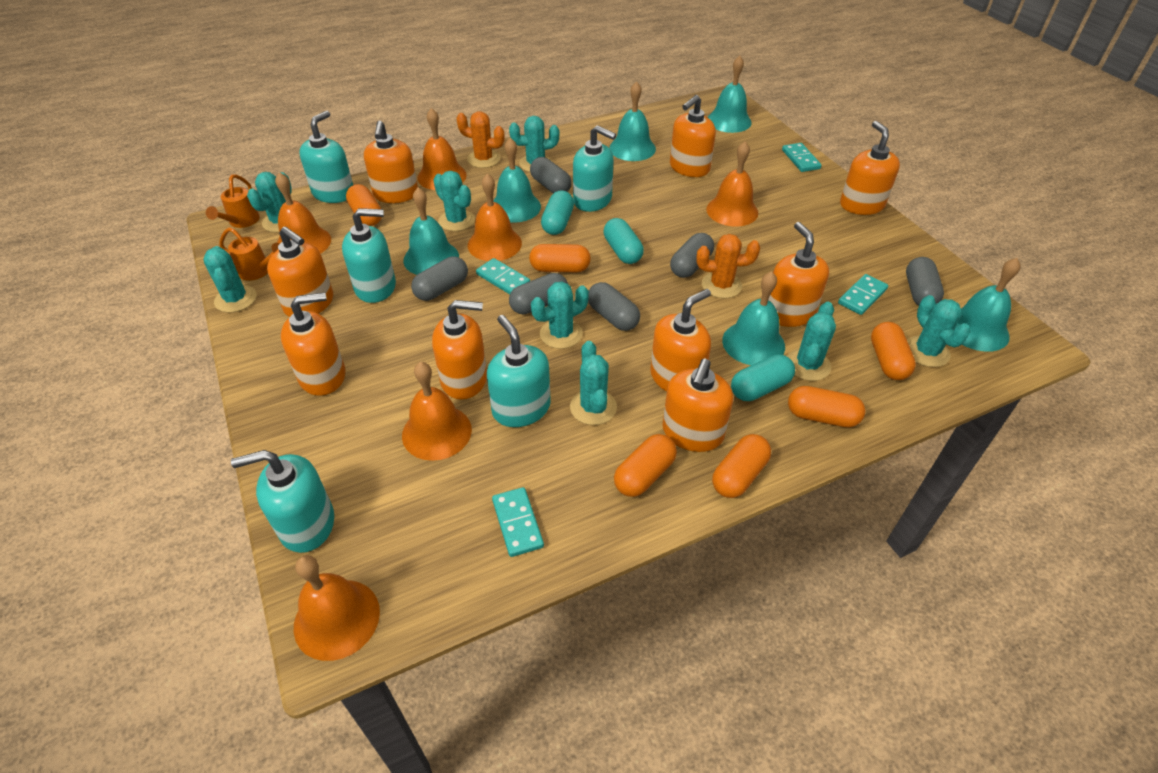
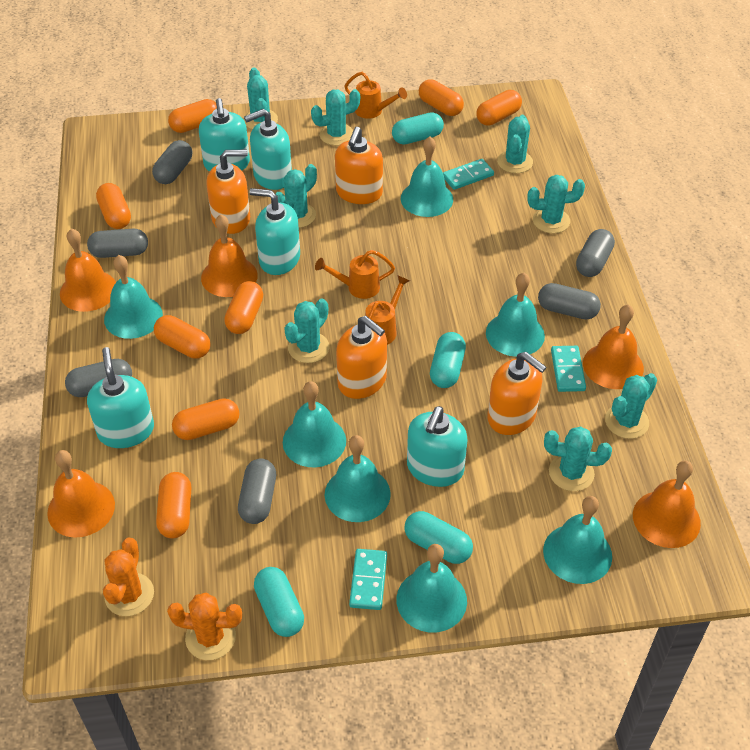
orange bell: [275,172,331,254] [294,555,380,661] [402,361,472,461] [417,108,467,190] [468,174,522,261] [706,141,758,227] = 6 -> [47,450,115,538] [60,228,116,312] [201,214,258,297] [583,304,644,389] [633,461,701,548] = 5
orange capsule: [346,184,382,226] [529,244,591,272] [614,434,677,497] [712,434,771,498] [788,386,865,427] [871,322,916,380] = 6 -> [96,183,131,229] [154,315,211,359] [156,472,192,538] [168,99,217,133] [172,398,240,440] [224,281,263,334] [419,79,464,116] [476,90,522,126] = 8
orange soap dispenser: [267,227,333,317] [281,292,345,396] [364,120,418,203] [432,300,487,400] [650,289,711,392] [662,359,733,452] [670,95,716,177] [768,222,829,327] [840,121,900,215] = 9 -> [207,150,250,234] [335,127,383,204] [336,316,387,399] [487,352,547,435] = 4
orange watering can: [206,174,260,228] [220,227,280,281] = 2 -> [315,250,395,299] [344,72,407,119] [365,276,410,345] = 3
turquoise bell: [403,188,459,275] [493,138,541,223] [609,81,656,161] [708,56,752,133] [722,271,785,365] [955,258,1021,352] = 6 -> [104,255,163,339] [283,381,346,467] [325,435,391,522] [397,544,467,632] [400,136,453,217] [486,273,545,357] [543,496,612,584] = 7
turquoise capsule: [541,190,574,235] [604,218,644,264] [731,354,795,401] = 3 -> [254,567,304,637] [392,112,444,145] [404,511,473,564] [430,332,466,388] = 4
turquoise domino: [476,258,530,294] [492,487,544,557] [782,143,822,172] [838,274,888,315] = 4 -> [349,549,387,610] [443,159,494,190] [551,346,586,392] = 3

